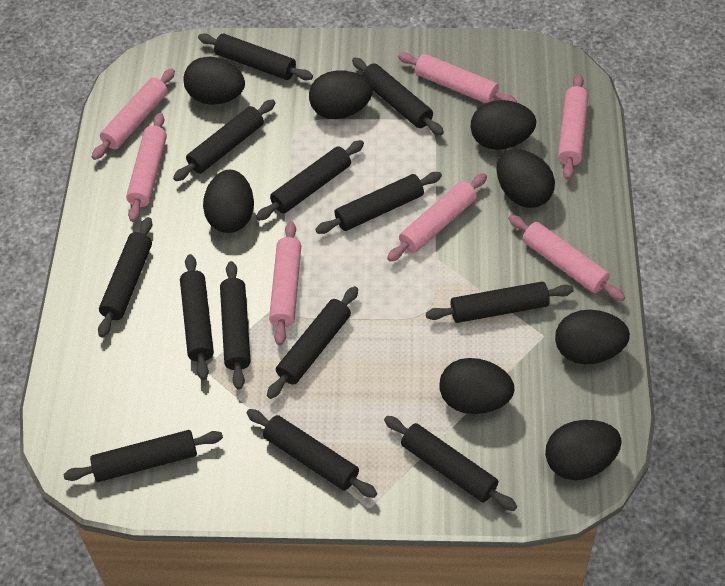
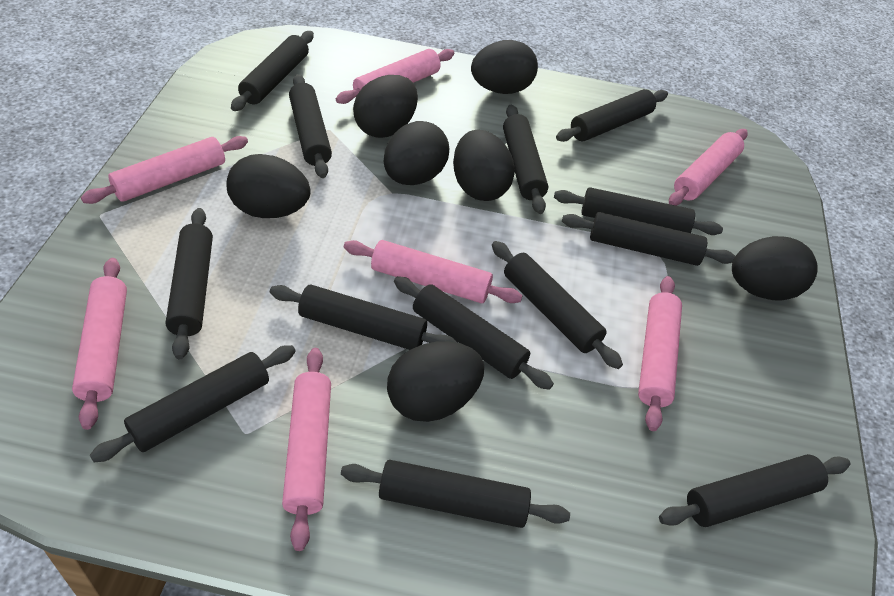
black egg: [183,57,245,105] [203,170,254,233] [309,70,373,119] [439,358,514,414] [471,100,536,150] [496,149,555,208] [545,420,622,480] [555,310,630,364] = 8 -> [227,154,311,218] [353,75,418,138] [383,121,449,185] [387,341,484,422] [453,130,515,201] [471,40,538,94] [732,236,818,300] = 7

